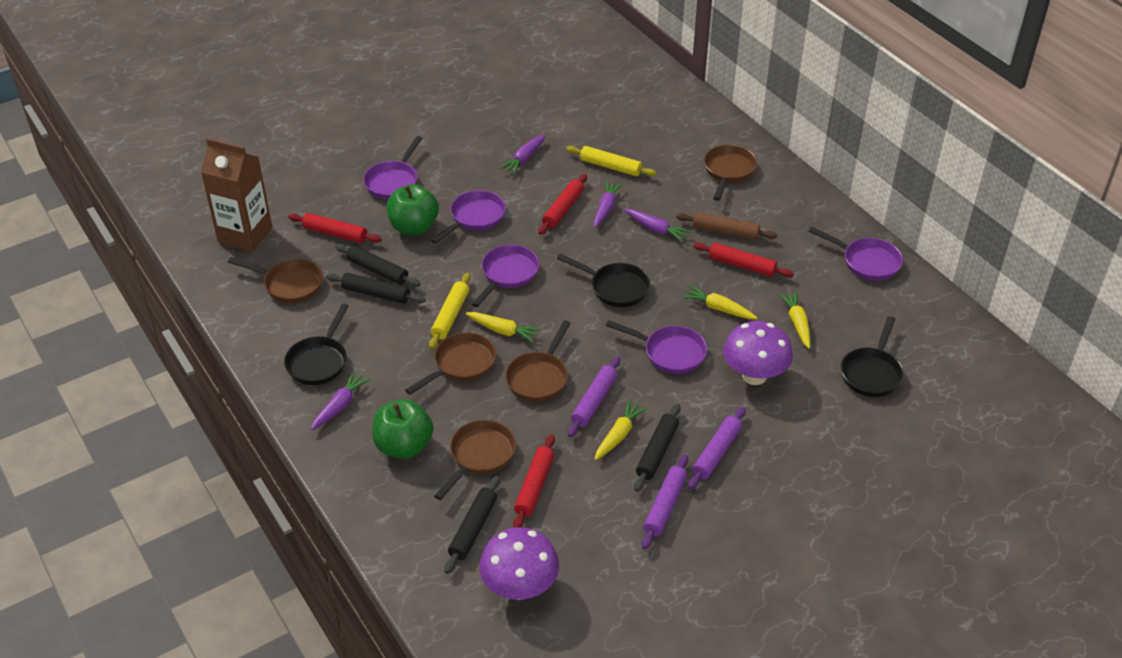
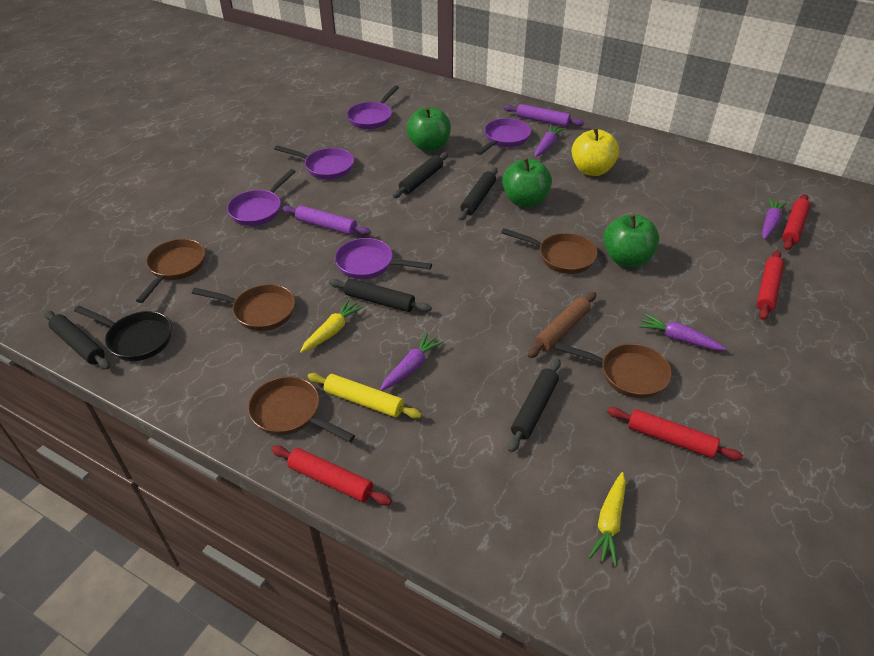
black pan: [284,303,349,385] [557,254,650,307] [841,316,904,397] = 3 -> [74,306,172,361] = 1
black rolling pin: [326,273,426,304] [335,244,420,287] [444,476,500,574] [634,403,680,492] = 4 -> [44,311,110,369] [329,278,432,312] [393,152,448,198] [458,167,498,221] [508,358,561,452] = 5
brown carton: [201,138,272,252] = 1 -> none = 0
green apple: [372,399,433,459] [387,184,439,235] = 2 -> [406,107,451,152] [502,158,552,207] [603,214,659,267] = 3
purple mushroom: [479,527,559,600] [723,321,793,385] = 2 -> none = 0
purple rolling pin: [568,356,620,437] [642,454,688,549] [688,407,746,489] = 3 -> [283,205,371,235] [504,104,584,127] = 2
yellow apple: none = 0 -> [572,128,619,176] = 1
yellow carrot: [466,312,541,343] [595,400,648,460] [682,285,758,319] [778,291,810,349] = 4 -> [300,299,364,353] [589,472,626,566] = 2
yellow rolling pin: [429,273,471,349] [566,146,657,177] = 2 -> [307,373,422,419] = 1

